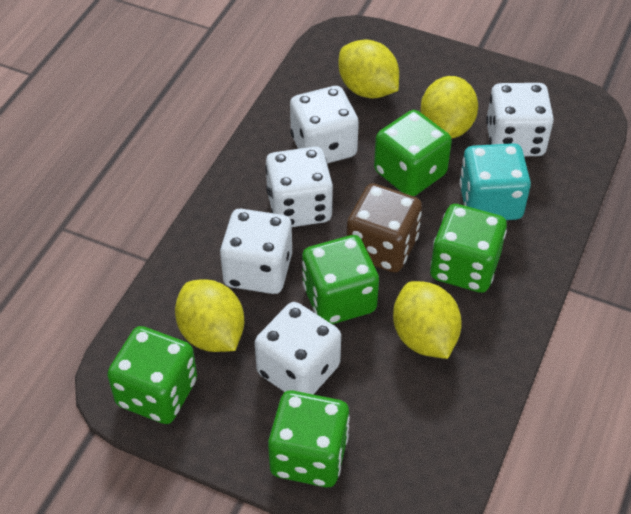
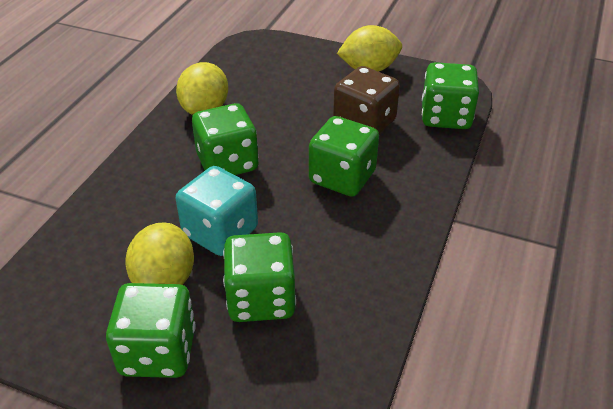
white dice: [220,209,292,294] [255,302,341,394] [265,147,333,227] [290,86,359,163] [486,83,554,156] = 5 -> none = 0
yellow lemon: [175,279,244,352] [339,39,399,98] [393,281,462,359] [421,76,478,139] = 4 -> [125,222,194,285] [176,62,228,115] [337,25,402,72] = 3

